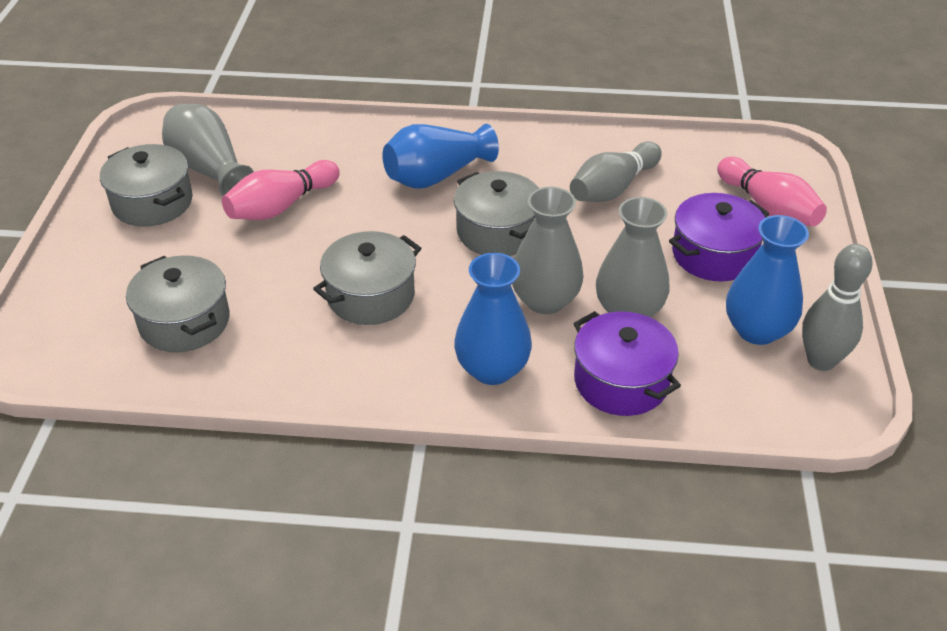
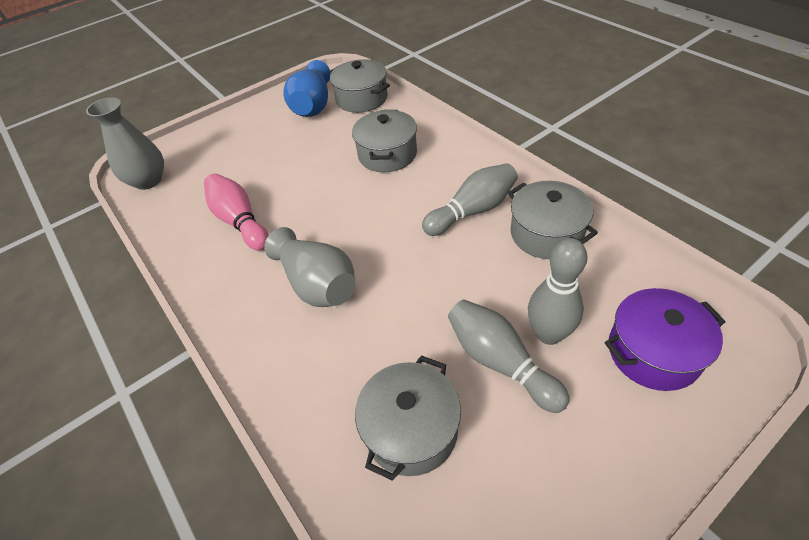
blue vase: [382,124,499,189] [454,253,532,385] [726,215,809,345] = 3 -> [283,60,330,117] = 1
grey bowling pin: [570,142,662,202] [802,244,873,371] = 2 -> [422,163,518,236] [448,299,570,413] [528,238,588,345] = 3
grey vase: [162,104,254,196] [512,187,584,314] [596,197,670,317] = 3 -> [86,97,164,190] [264,227,356,307] = 2
pink bowling pin: [222,160,340,220] [717,157,827,226] = 2 -> [204,174,269,251] = 1
purple pot: [573,311,681,416] [669,193,769,281] = 2 -> [605,288,726,391] = 1

